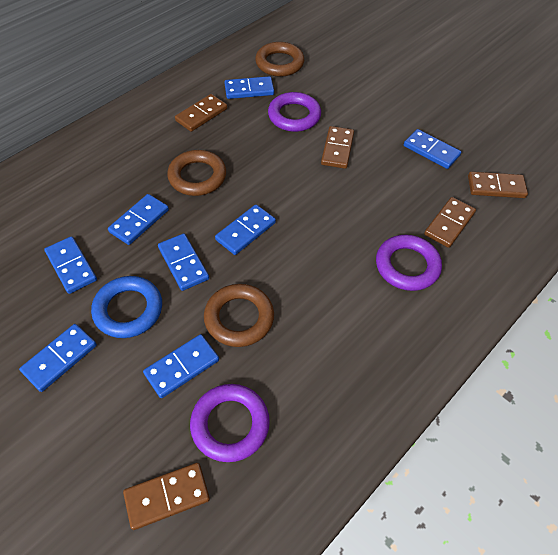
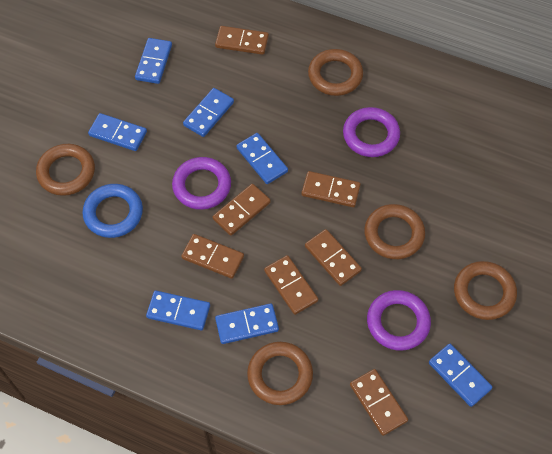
blue domino: [19,324,97,392] [44,236,97,294] [108,194,169,245] [143,334,219,398] [158,234,209,291] [215,205,276,255] [224,76,274,99] [404,129,461,169] = 8 -> [88,113,147,151] [135,38,172,84] [146,291,210,330] [183,88,234,137] [215,303,279,344] [236,133,288,184] [429,344,493,407] = 7
brown domino: [123,463,210,530] [175,94,227,132] [321,126,354,169] [424,197,476,248] [468,172,528,198] = 5 -> [181,234,244,279] [213,184,271,236] [215,26,269,55] [264,255,318,315] [301,171,361,207] [305,229,362,286] [350,369,408,436] = 7
brown ring: [167,150,226,196] [204,284,274,347] [255,42,304,77] = 3 -> [36,144,95,196] [247,342,313,405] [308,49,363,96] [364,204,425,259] [454,261,517,320] = 5

